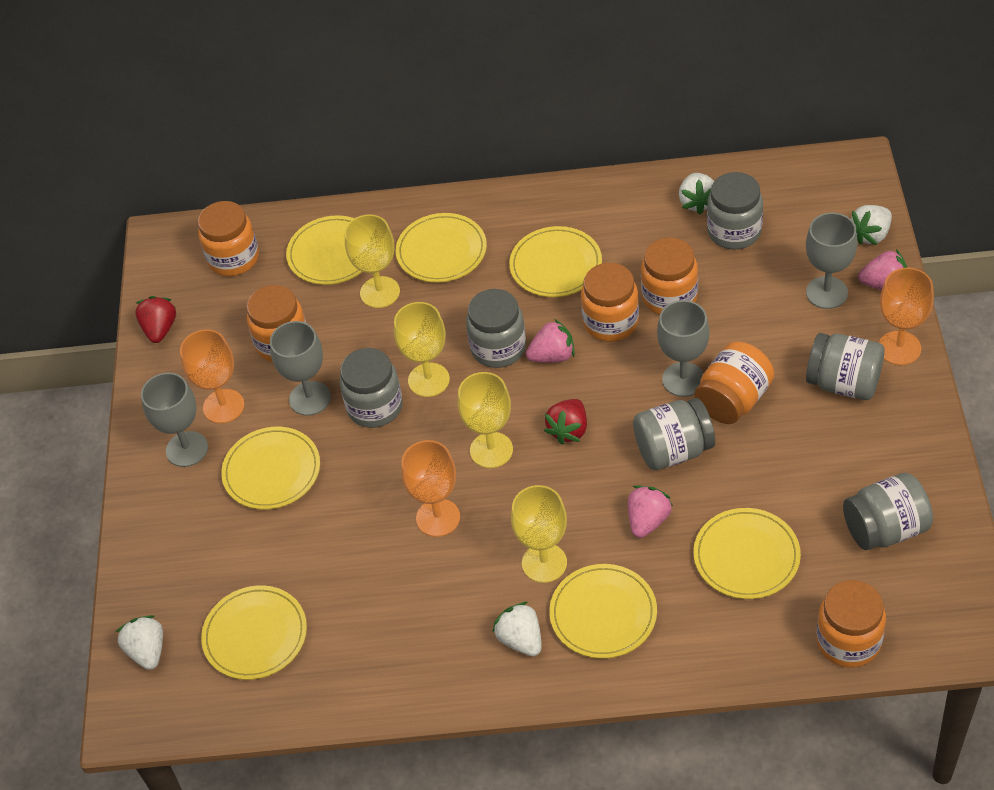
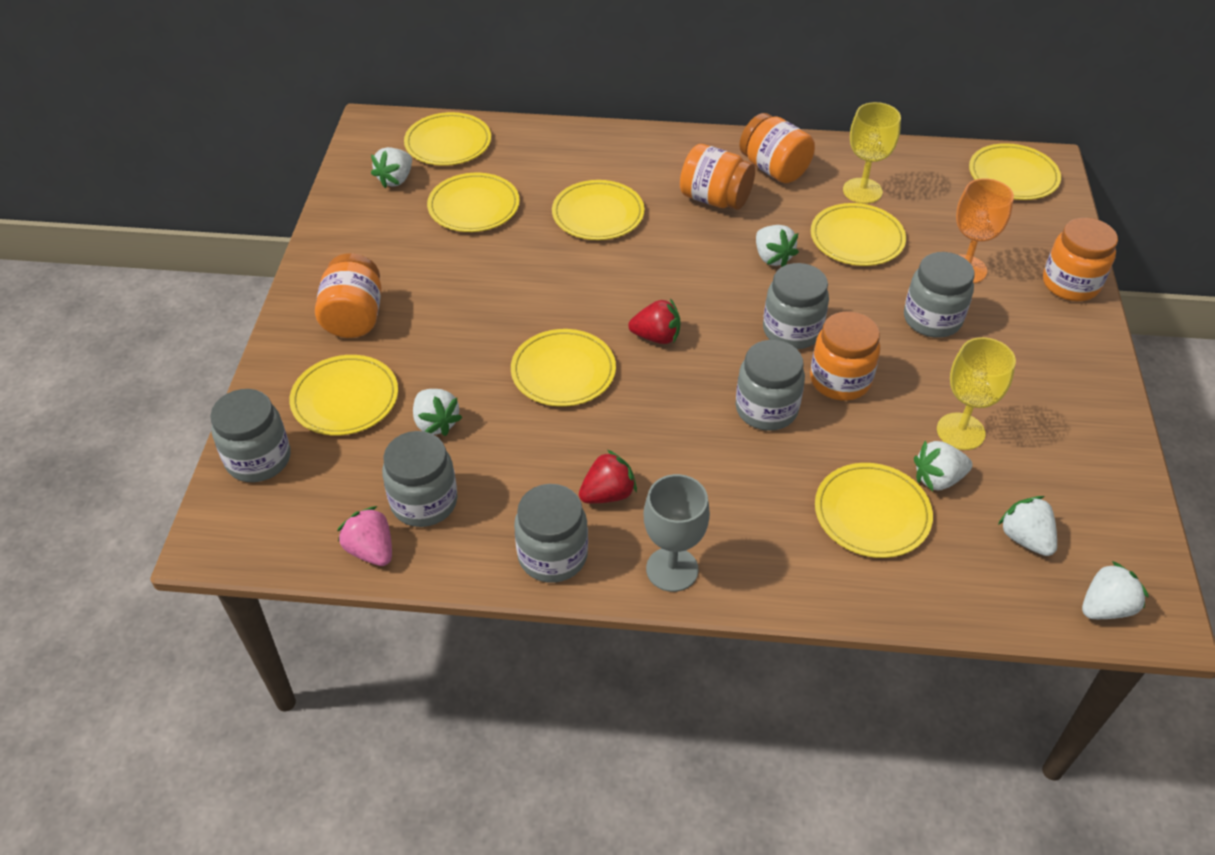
grey goblet: [141,373,208,467] [270,321,331,416] [657,300,710,397] [806,213,858,309] = 4 -> [644,474,710,592] = 1
orange goblet: [180,329,244,424] [401,440,460,537] [879,268,934,365] = 3 -> [956,178,1014,284] = 1
orange jar: [198,201,259,276] [247,285,306,362] [581,263,639,342] [641,238,698,315] [695,341,774,424] [816,580,886,668] = 6 -> [315,253,382,338] [680,144,755,210] [739,113,815,183] [810,311,880,401] [1043,218,1118,301] = 5
pink strawberry: [526,319,575,363] [628,485,673,538] [858,249,908,290] = 3 -> [337,506,392,566] = 1
white strawberry: [116,615,163,670] [492,602,542,656] [679,173,714,215] [851,205,892,245] = 4 -> [371,147,412,188] [413,389,462,436] [756,225,799,267] [914,441,972,491] [998,496,1057,556] [1082,561,1149,619] = 6
yellow goblet: [345,214,400,308] [394,302,450,397] [458,372,513,468] [511,485,567,583] = 4 -> [843,102,901,204] [937,337,1016,450] = 2
yellow plate: [201,585,307,680] [221,427,320,509] [286,215,362,285] [396,213,487,283] [509,226,602,297] [549,564,657,659] [694,508,801,599] = 7 -> [289,355,398,436] [404,112,491,166] [427,173,520,232] [511,329,616,407] [552,180,645,240] [811,203,906,266] [815,463,933,558] [969,143,1061,200] = 8

